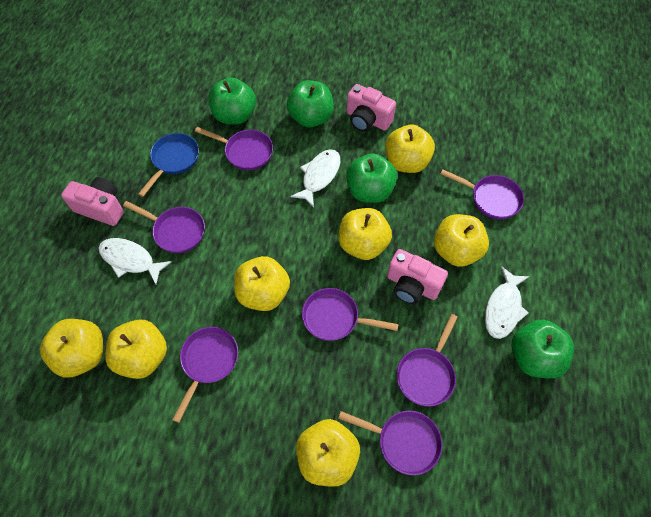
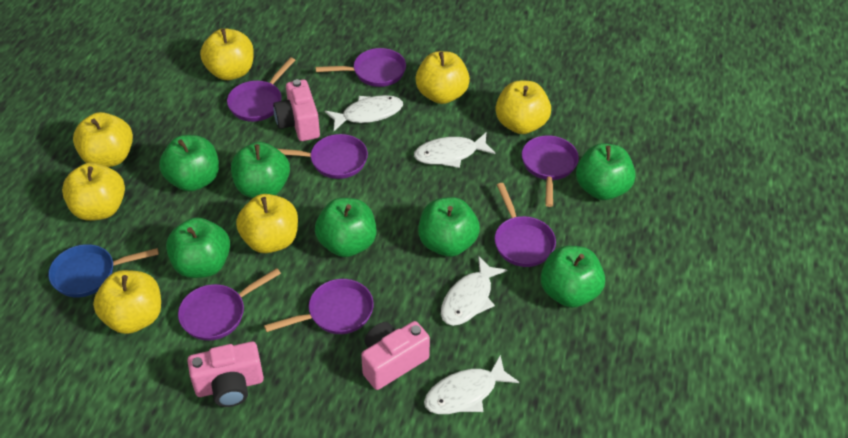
green apple: [209,77,256,125] [287,80,334,128] [346,153,397,203] [512,320,574,378] = 4 -> [159,135,219,192] [166,217,230,278] [231,142,290,198] [315,198,377,257] [418,197,480,257] [540,246,605,308] [576,143,636,200] = 7
white fish: [99,238,172,285] [290,149,340,207] [485,266,530,339] = 3 -> [325,95,403,131] [414,133,496,168] [424,355,519,414] [441,256,507,326] = 4

